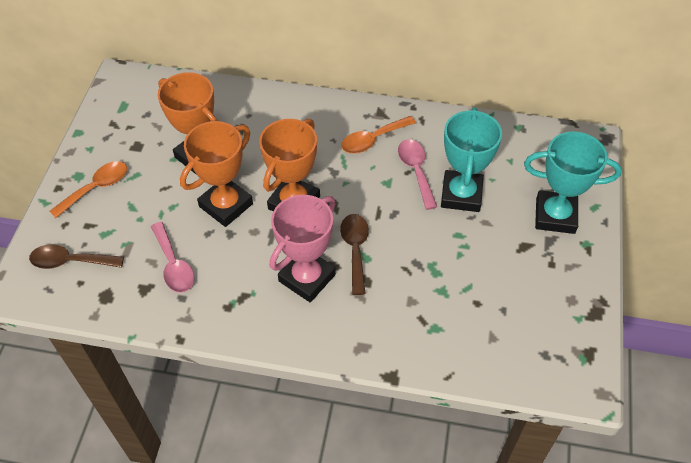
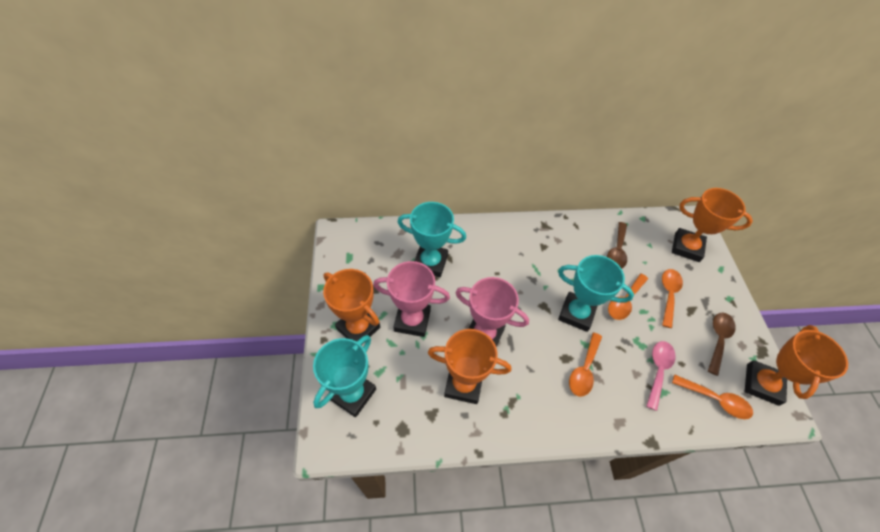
orange spoon: [49,161,127,218] [341,116,416,154] = 2 -> [569,332,602,397] [608,274,648,320] [662,269,683,328] [672,374,753,419] = 4
orange trophy: [158,72,217,175] [180,121,253,227] [259,119,320,211] = 3 -> [323,269,380,342] [428,329,511,404] [672,188,753,262] [745,325,848,406] = 4
pink spoon: [151,222,194,293] [398,139,437,210] = 2 -> [646,341,676,411] = 1
pink trophy: [270,195,336,302] = 1 -> [373,261,450,337] [455,277,529,347] = 2
turquoise trophy: [441,108,502,212] [524,132,622,234] = 2 -> [313,335,376,417] [398,202,466,277] [558,255,634,332] = 3

